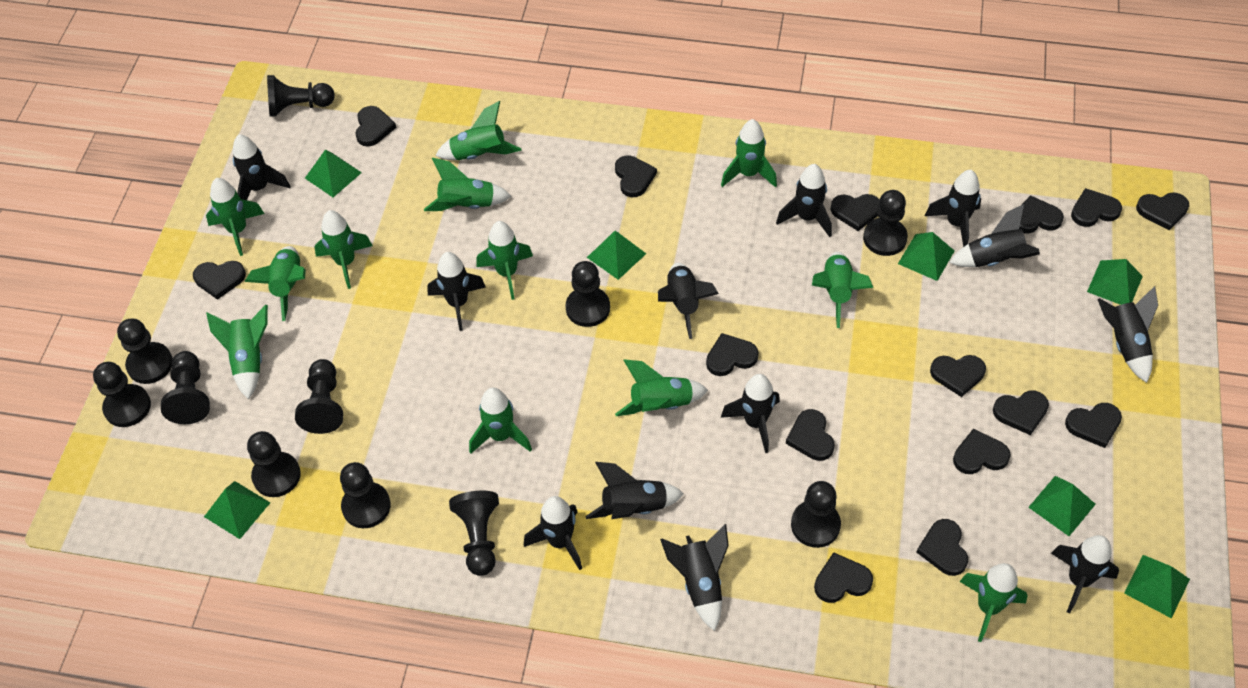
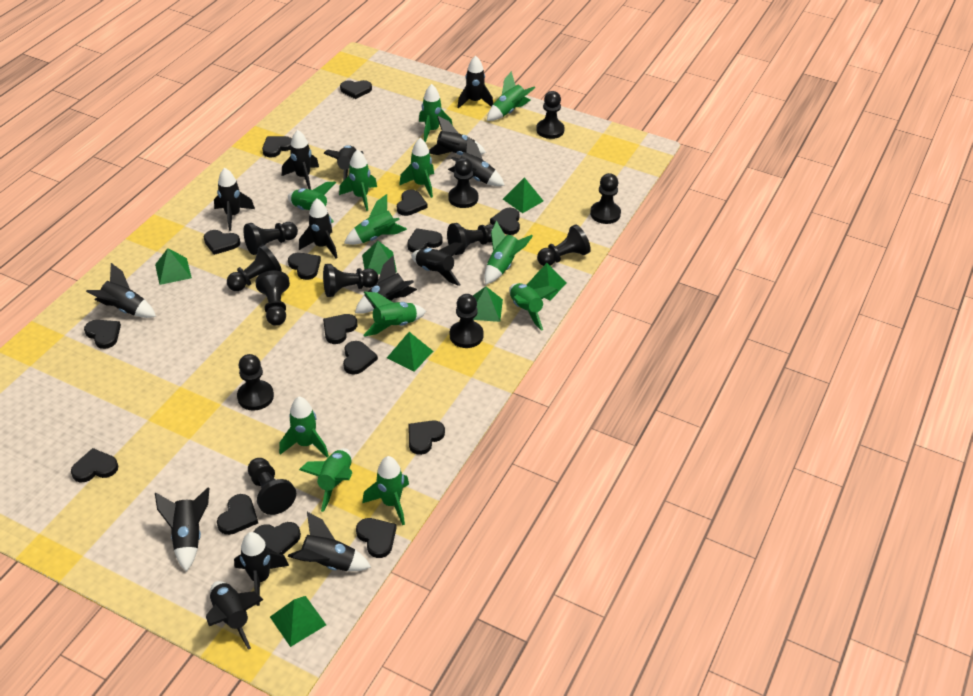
black pawn: [93,362,151,427] [117,318,173,384] [161,351,210,424] [247,431,301,497] [267,75,335,116] [295,359,343,434] [340,462,391,528] [449,491,499,576] [566,261,610,327] [791,481,841,548] [863,190,908,256] = 11 -> [227,245,282,291] [237,354,274,411] [244,222,298,255] [248,458,296,515] [256,270,290,326] [323,264,379,297] [447,223,494,255] [448,158,478,208] [450,294,484,348] [536,91,565,139] [537,225,591,266] [590,173,621,224] = 12
black rocket: [233,134,291,200] [427,252,486,331] [524,496,582,570] [585,462,684,519] [658,263,719,339] [660,524,729,631] [721,374,780,453] [776,164,832,237] [925,170,981,247] [949,204,1040,267] [1051,535,1119,613] [1097,286,1158,383] = 12 -> [86,263,156,318] [155,488,209,572] [206,581,264,650] [214,168,255,231] [234,532,289,606] [282,130,319,189] [288,512,371,571] [299,199,338,259] [323,145,363,181] [355,256,417,314] [411,243,465,286] [429,116,486,155] [448,136,505,186] [457,56,493,109] = 14

